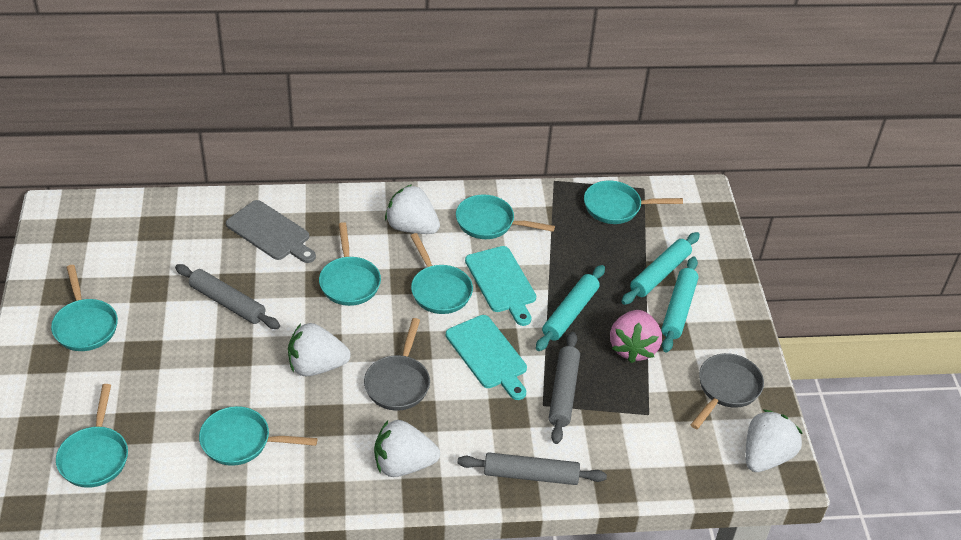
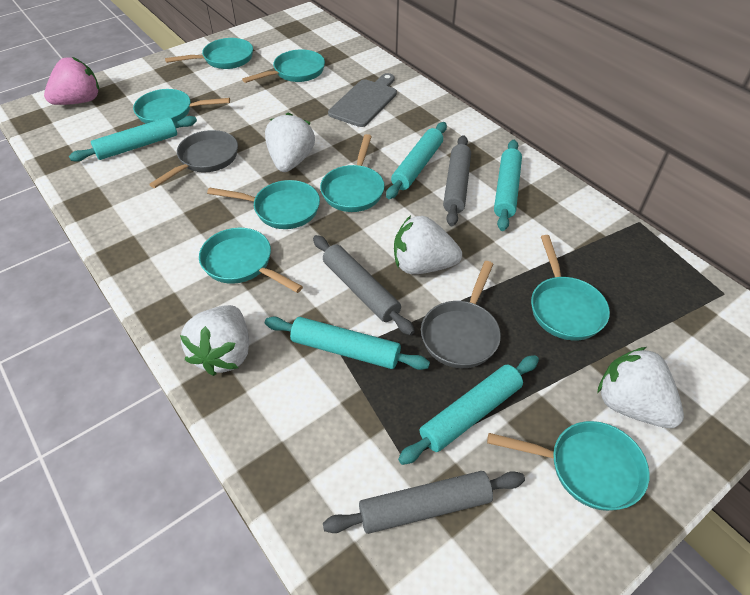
turquoise cutting board: [446,315,527,400] [465,246,536,326] = 2 -> none = 0
turquoise pan: [51,265,118,351] [56,384,128,488] [199,406,318,466] [319,222,381,306] [411,233,473,314] [456,195,555,239] [584,181,683,224] = 7 -> [133,89,230,124] [165,38,253,69] [199,228,303,293] [207,180,320,229] [242,49,325,83] [320,134,385,212] [487,421,650,511] [531,235,610,340] = 8
turquoise rolling pin: [536,265,605,351] [621,232,700,305] [661,257,699,352] = 3 -> [69,116,197,162] [265,317,430,370] [386,122,447,199] [398,355,539,465] [494,140,522,231] = 5

